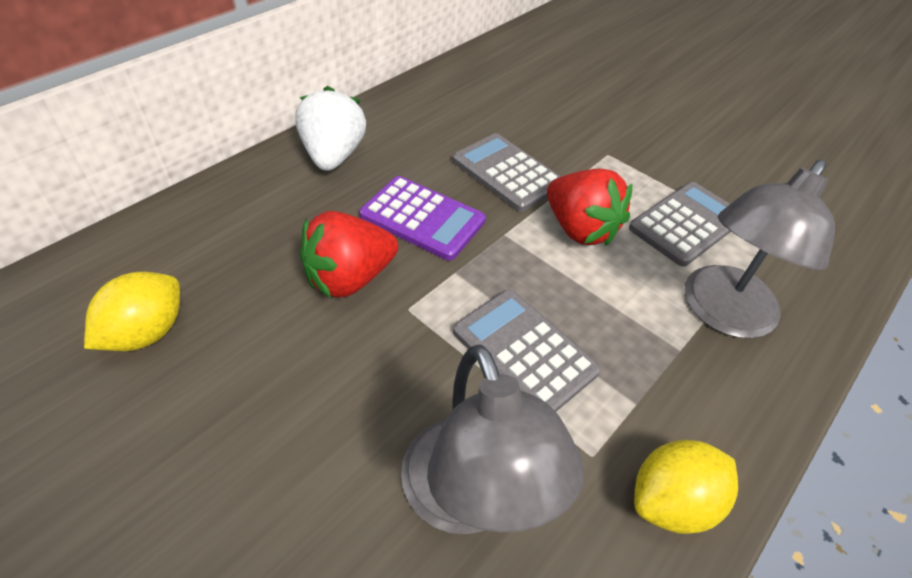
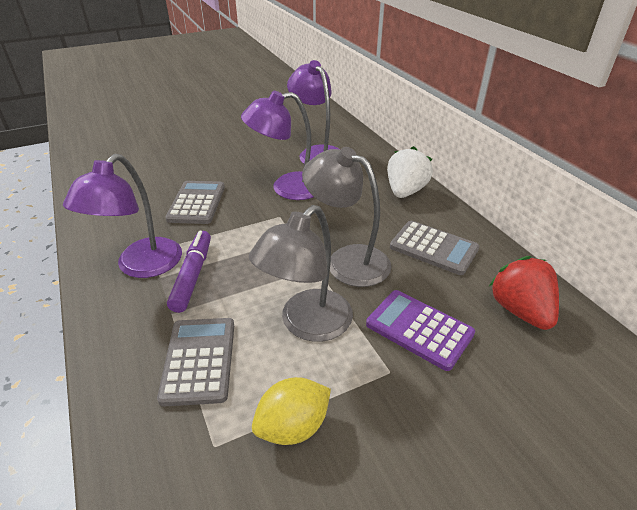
purple lamp: none = 0 -> [63,154,182,278] [241,91,314,200] [287,60,340,164] = 3
purple marker: none = 0 -> [167,231,211,313] = 1
red strawberry: [300,211,398,298] [547,169,632,246] = 2 -> [489,256,559,330] = 1
yellow lemon: [84,272,180,351] [634,440,738,534] = 2 -> [252,377,331,445] = 1

